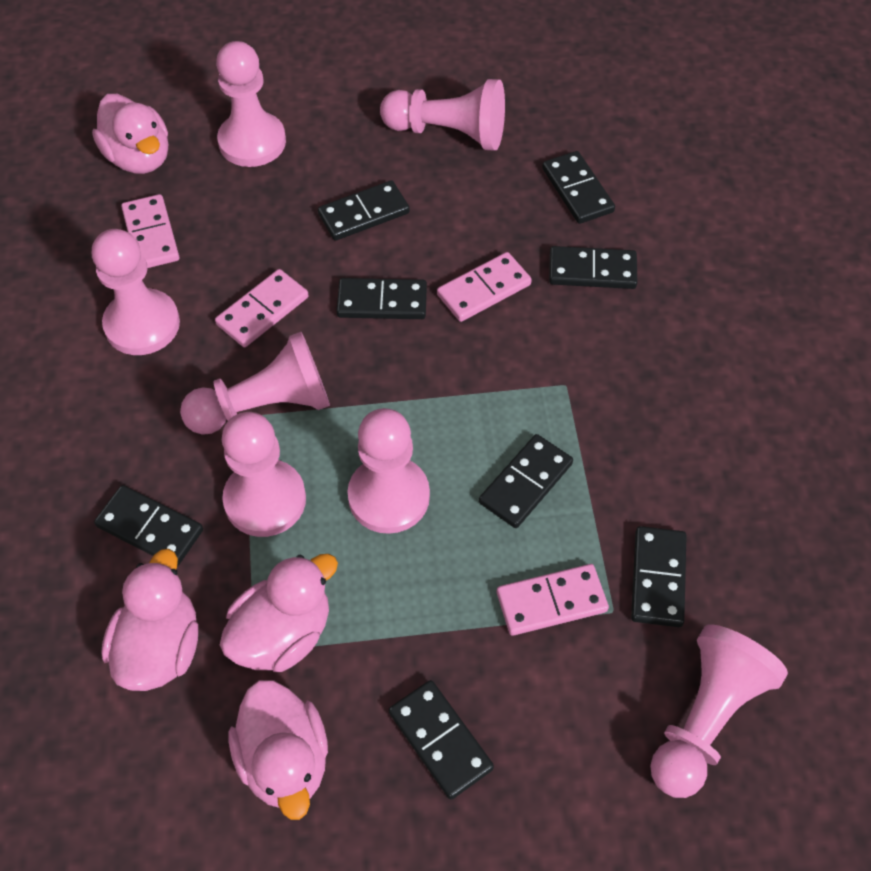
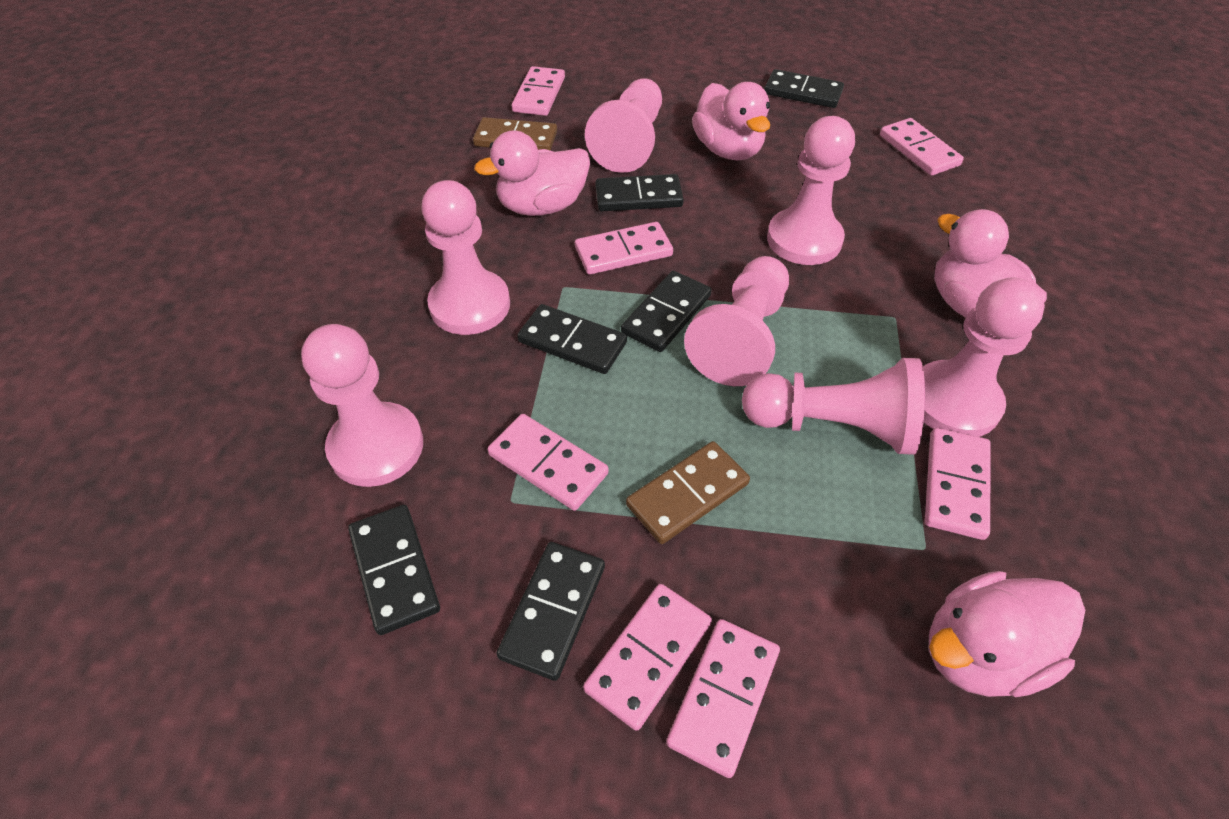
black domino: [94,485,203,567] [318,180,410,241] [337,278,427,319] [389,680,494,799] [479,434,573,528] [542,151,615,224] [549,246,637,289] [631,526,687,627] = 8 -> [348,505,440,635] [496,542,605,681] [517,304,627,374] [596,174,684,211] [621,271,711,352] [764,69,844,108] = 6
brown domino: none = 0 -> [473,117,557,151] [626,441,750,544] = 2
pink domino: [121,194,179,268] [215,269,309,347] [437,252,532,322] [497,564,609,636] = 4 -> [488,414,609,511] [512,66,565,116] [575,222,673,275] [583,584,712,731] [666,619,780,778] [880,118,964,176] [925,428,991,540] = 7

